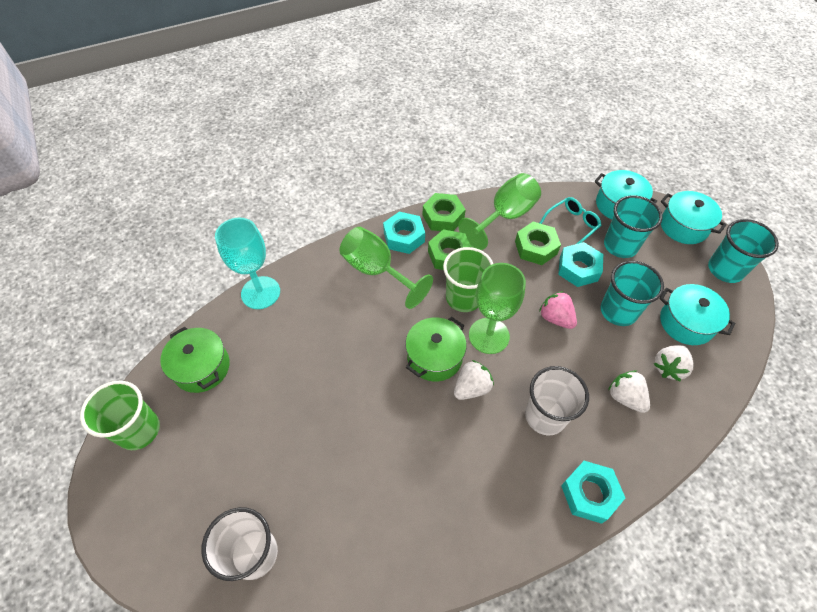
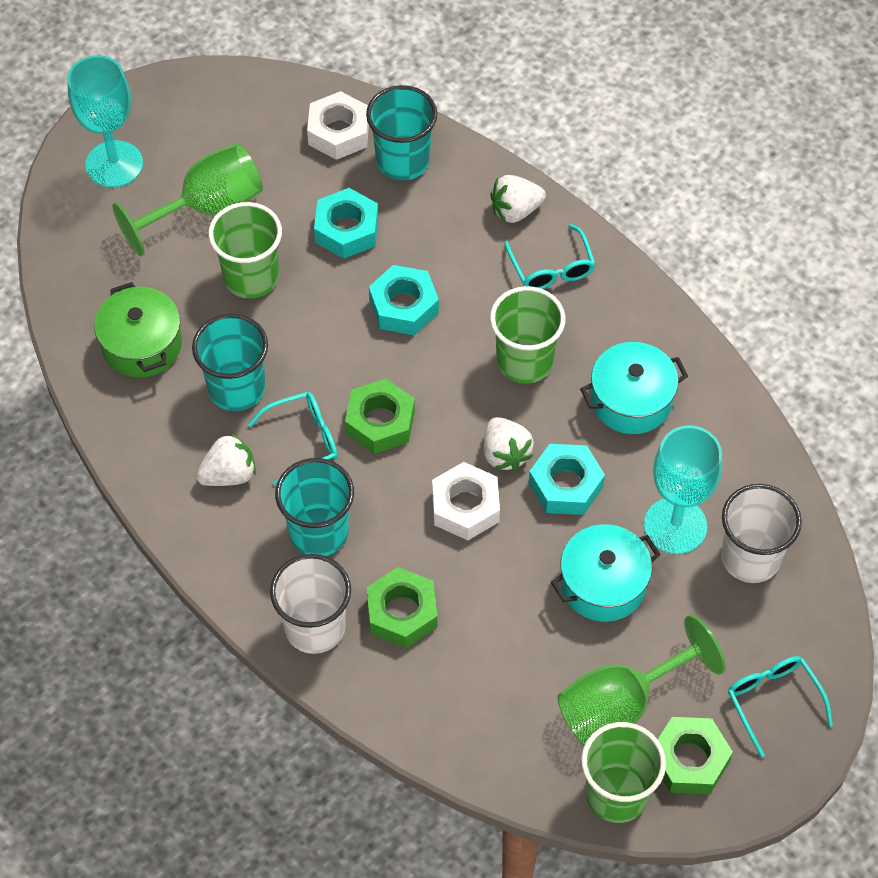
green cup: [80,381,160,450] [443,247,493,312] = 2 -> [208,202,282,299] [490,286,565,384] [581,722,666,823] = 3
green goblet: [339,227,433,309] [458,173,541,250] [469,263,526,354] = 3 -> [112,143,263,256] [557,615,726,746] = 2
green pot: [160,326,230,393] [405,317,467,382] = 2 -> [94,282,182,378] = 1
pink strawberry: [539,291,577,329] = 1 -> none = 0
turquoise glasses: [540,197,601,244] = 1 -> [248,392,338,485] [504,224,595,289] [728,656,833,757] = 3
turquoise goblet: [215,218,280,309] = 1 -> [68,55,143,188] [644,425,722,554] = 2
turquoise pot: [594,170,657,219] [660,284,735,345] [661,191,727,244] = 3 -> [551,524,661,622] [580,342,688,434] = 2
white nut: none = 0 -> [307,91,369,160] [432,462,500,540] = 2

